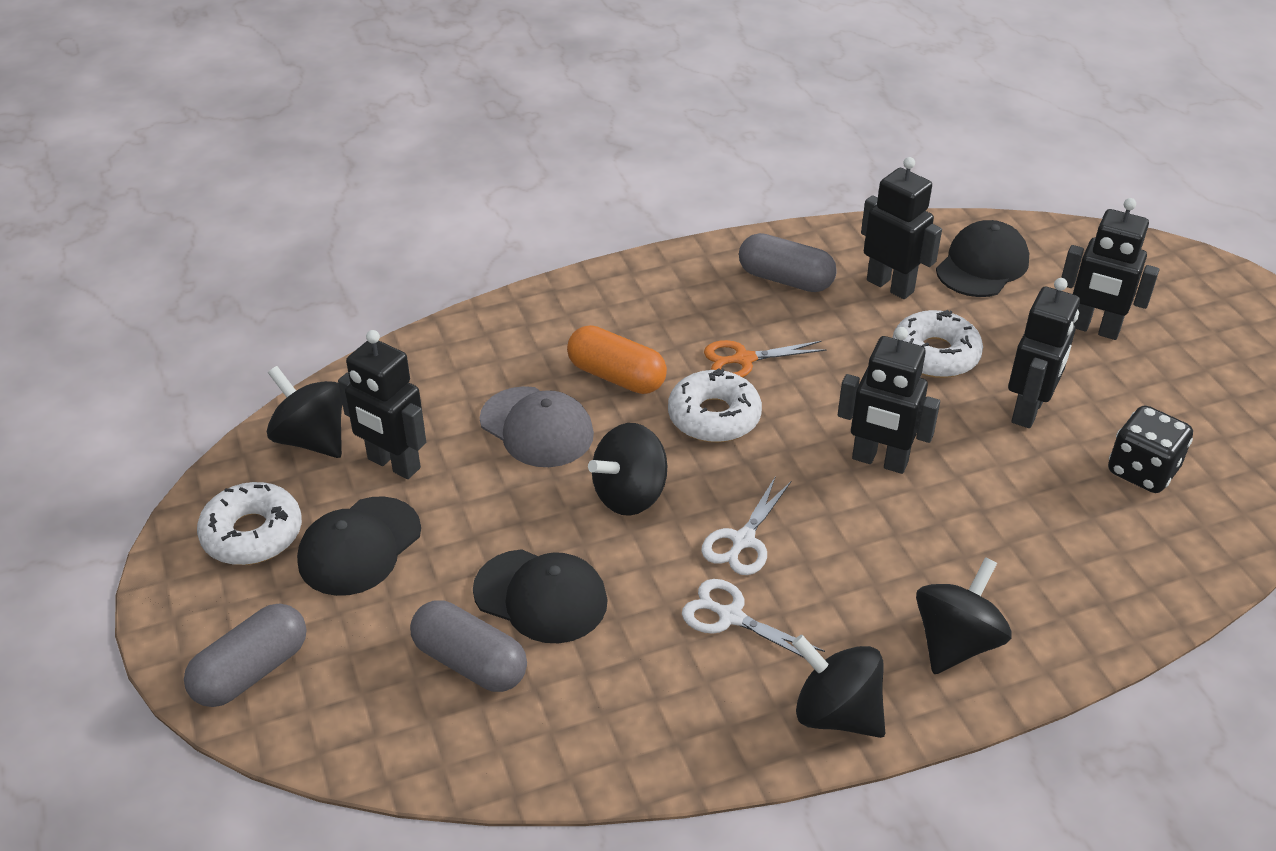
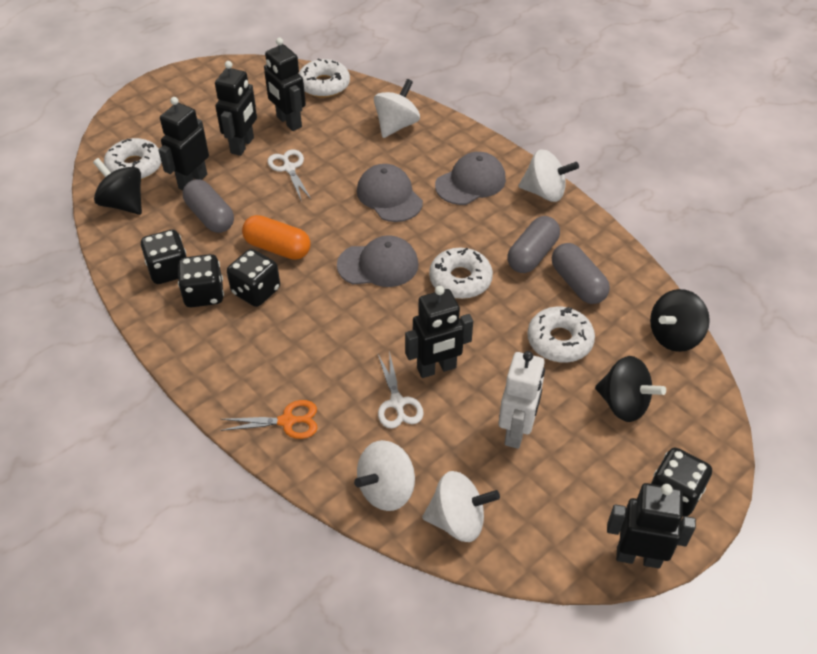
black cap: [297,496,421,596] [473,549,608,643] [936,220,1029,297] = 3 -> none = 0
black dice: [1108,405,1193,493] = 1 -> [141,230,187,284] [178,254,224,307] [227,249,280,307] [651,448,712,516] = 4
black spinning top: [267,366,342,458] [588,423,667,516] [792,635,885,738] [916,557,1012,674] = 4 -> [93,158,142,215] [595,356,666,422] [650,289,710,352] = 3
grey cap: [480,386,594,467] = 1 -> [337,235,419,287] [357,164,423,222] [435,152,506,205] = 3
white donut: [197,482,302,565] [668,368,762,443] [892,310,983,378] = 3 -> [104,138,161,180] [299,58,350,98] [429,248,493,299] [527,307,595,363] = 4
white robot: none = 0 -> [498,351,545,449] = 1
white spinning top: none = 0 -> [354,440,415,511] [374,79,420,138] [422,471,500,542] [518,149,579,202] = 4

